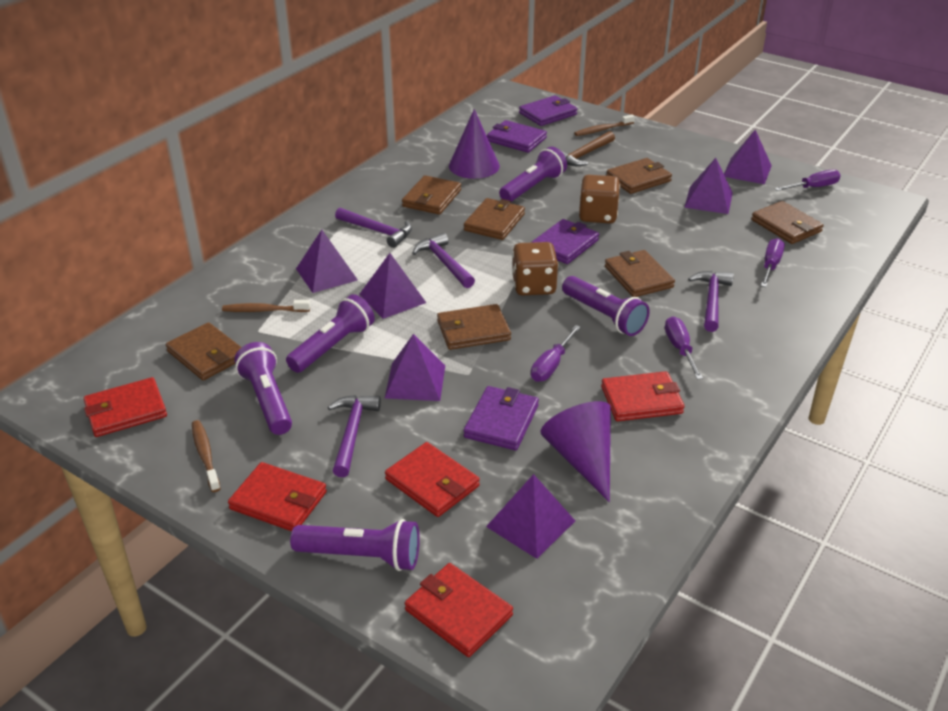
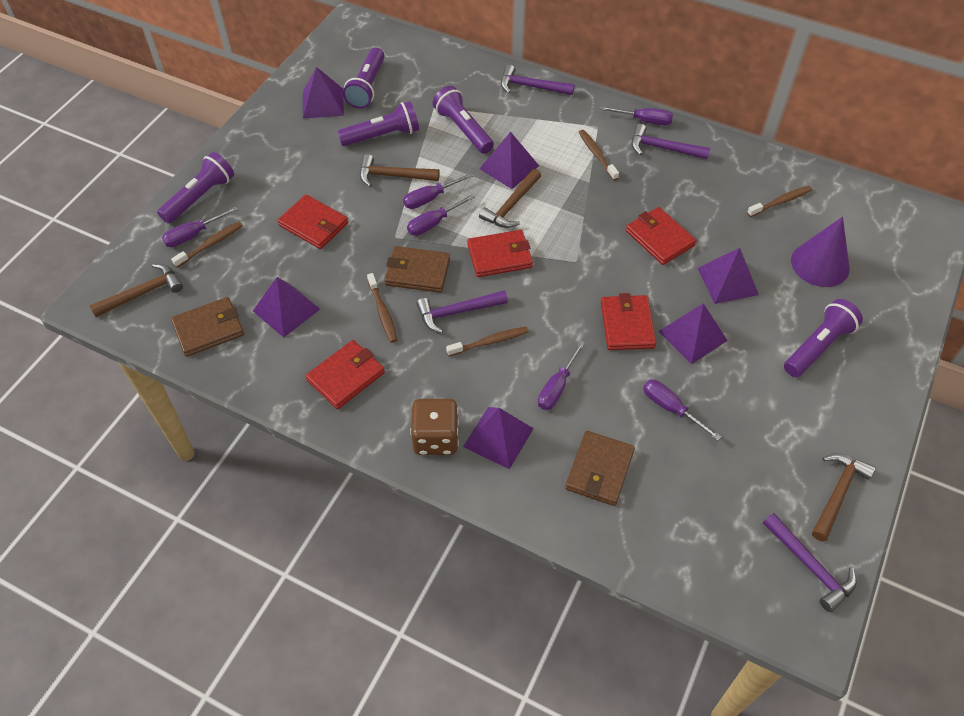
brown dice: [512,242,559,295] [579,175,620,224] = 2 -> [410,399,459,455] = 1
brown hammer: [560,131,615,166] = 1 -> [89,264,183,317] [360,154,440,187] [479,169,541,228] [812,453,876,542] = 4
brown toothbrush: [192,420,221,492] [222,300,310,312] [574,114,635,136] = 3 -> [171,222,243,267] [367,273,397,343] [446,327,529,356] [579,130,619,181] [747,186,812,217] = 5
brown wallet: [166,322,241,380] [402,175,461,215] [437,304,511,350] [464,198,525,240] [605,250,675,297] [606,158,672,194] [751,201,824,244] = 7 -> [171,297,244,357] [384,246,450,293] [565,431,635,506] = 3
purple cone: [449,109,500,179] [541,401,611,502] = 2 -> [791,217,850,287] = 1
purple screwdriver: [531,325,581,382] [665,317,703,379] [761,238,785,287] [774,169,841,191] = 4 -> [162,206,238,247] [403,173,473,209] [407,194,475,236] [538,340,585,410] [600,106,673,125] [643,380,721,441] = 6
purple wallet: [463,386,539,450] [487,120,547,153] [519,95,578,126] [531,219,599,264] = 4 -> none = 0

